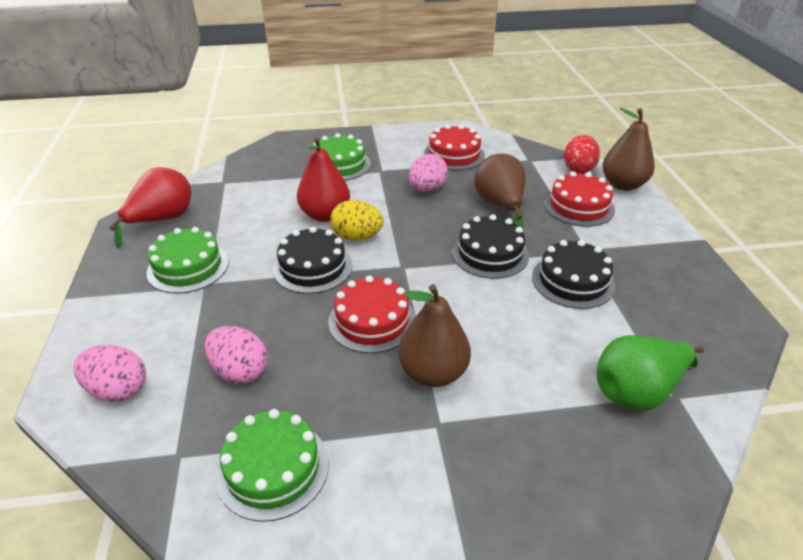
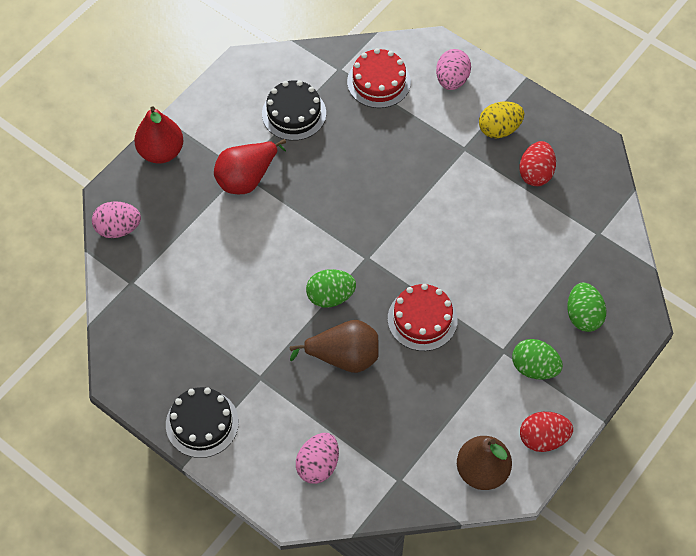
black cake: [273,227,352,294] [452,214,529,279] [532,240,615,309] = 3 -> [166,387,239,458] [262,80,326,141] = 2
brown pear: [398,284,471,387] [474,154,525,229] [603,108,655,191] = 3 -> [290,320,378,373] [457,436,512,490] = 2
green cake: [147,227,229,293] [216,409,329,522] [312,133,371,181] = 3 -> none = 0
green egg: none = 0 -> [306,269,356,308] [512,339,563,379] [567,282,606,332] = 3
green pear: [597,335,704,411] = 1 -> none = 0
red cake: [328,275,416,353] [424,125,485,170] [544,171,615,227] = 3 -> [347,48,411,108] [388,284,458,351] = 2
red egg: [564,135,600,174] = 1 -> [519,141,556,186] [520,412,573,452] = 2

